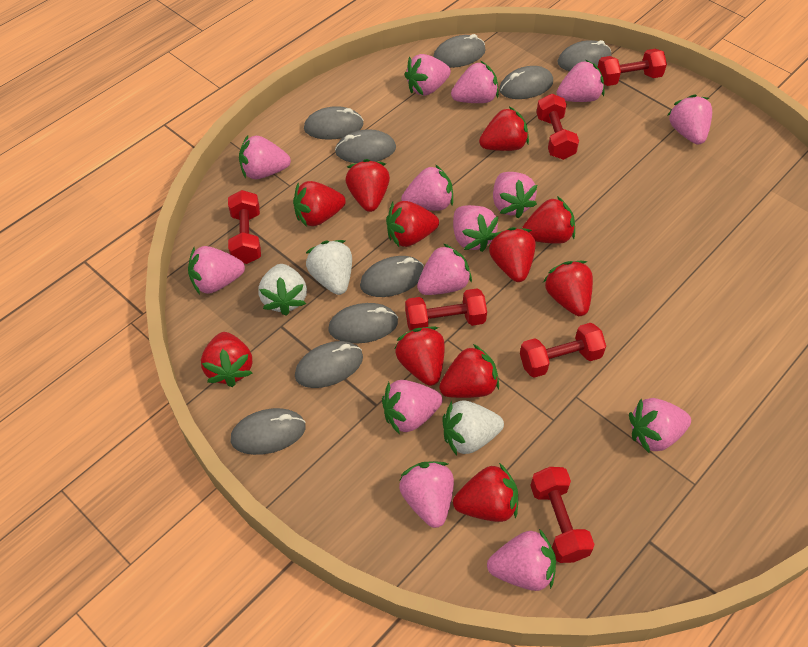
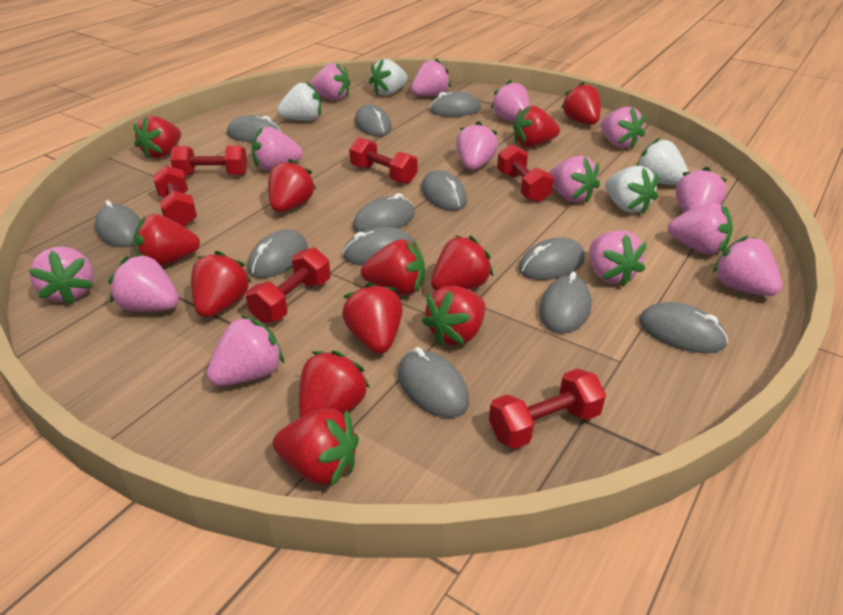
grey mouse: [231,408,306,455] [295,341,363,388] [304,106,364,140] [328,303,398,344] [335,129,396,163] [360,256,424,297] [433,34,486,68] [499,66,553,99] [557,40,611,71] = 9 -> [95,200,140,247] [227,115,282,142] [248,230,307,278] [343,227,414,265] [353,193,415,233] [355,104,392,136] [398,347,469,418] [421,170,467,211] [430,91,481,117] [519,237,585,280] [539,272,592,334] [639,302,728,353] = 12
red strawberry: [201,332,252,387] [293,181,346,227] [345,159,390,212] [386,201,439,247] [395,327,445,386] [439,344,499,398] [453,463,518,522] [479,107,529,151] [488,227,535,282] [522,196,575,244] [543,261,593,316] = 11 -> [133,116,181,159] [133,214,200,266] [191,251,252,318] [268,159,316,212] [273,408,359,487] [299,351,370,418] [342,282,403,354] [361,239,425,295] [422,286,485,346] [431,236,493,291] [513,106,560,147] [561,81,601,125] = 12
white strawberry: [258,264,307,316] [306,240,352,295] [443,400,504,456] = 3 -> [277,81,321,121] [369,59,408,96] [605,166,658,214] [636,138,688,185] = 4

